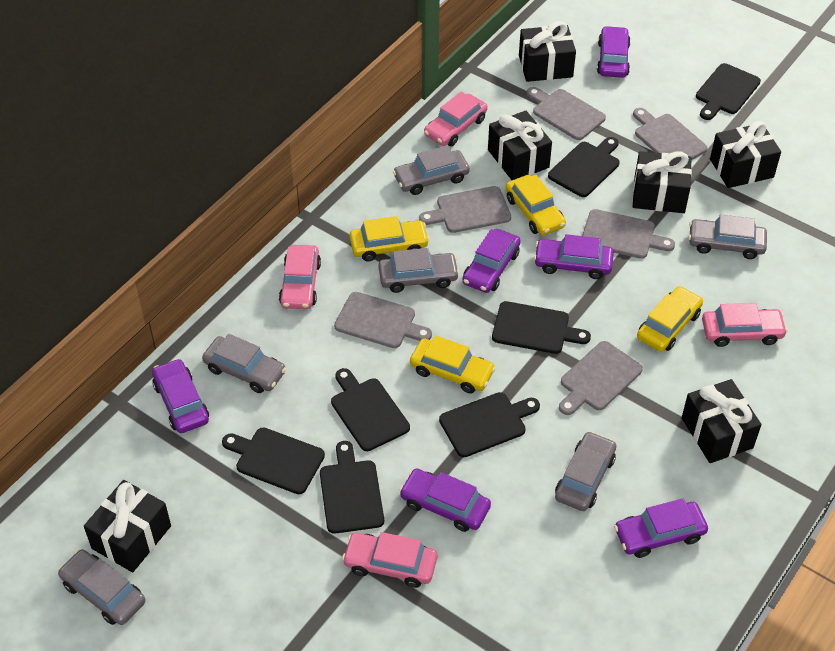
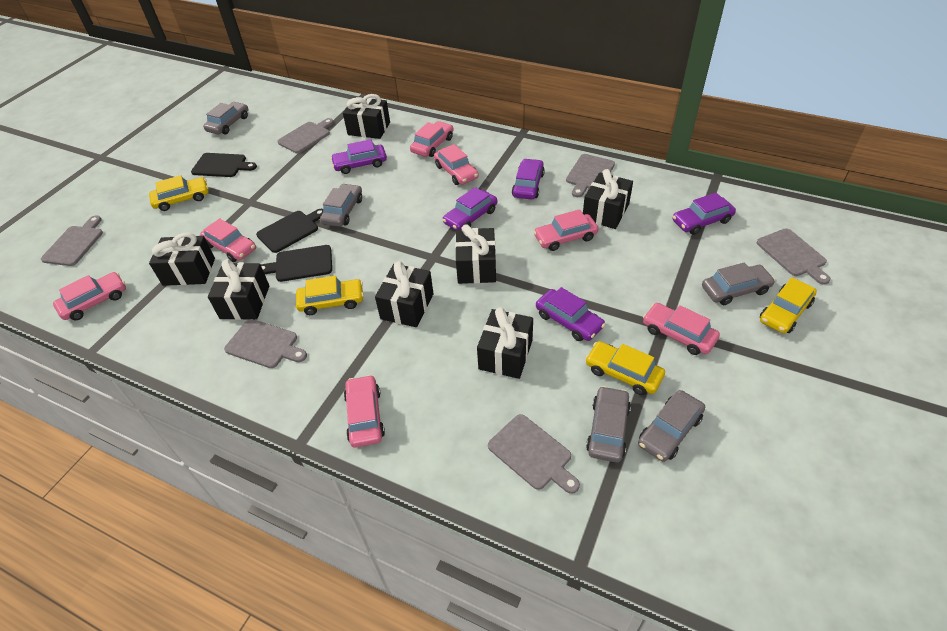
black cutting board: [222,427,325,494] [320,441,384,534] [331,368,410,451] [439,392,540,457] [492,301,591,354] [548,137,619,197] [696,63,761,120] = 7 -> [191,153,257,177] [256,209,323,253] [261,245,332,282] = 3
black gift: [84,480,171,572] [488,111,552,180] [519,21,576,82] [633,151,692,213] [682,379,761,463] [710,121,781,188] = 6 -> [149,232,215,286] [208,259,269,320] [343,94,390,139] [375,261,434,327] [455,224,496,284] [477,307,533,379] [583,169,633,229] = 7
grey car: [58,549,145,625] [202,334,286,393] [378,248,459,293] [393,145,470,195] [555,431,616,511] [688,215,767,259] = 6 -> [203,102,248,135] [320,184,362,227] [586,386,631,463] [638,390,705,462] [702,262,775,305] = 5
pink car: [279,245,321,309] [342,532,437,588] [424,91,488,146] [702,303,787,347] = 4 -> [53,272,126,320] [200,218,256,262] [344,375,385,448] [410,121,453,157] [434,144,479,185] [534,209,598,251] [643,303,720,355] = 7
purple car: [152,359,209,433] [399,469,491,532] [462,229,521,293] [534,234,614,279] [597,26,631,78] [614,498,708,558] = 6 -> [331,139,387,174] [443,187,497,230] [512,159,545,199] [536,287,605,341] [673,193,736,235] = 5

